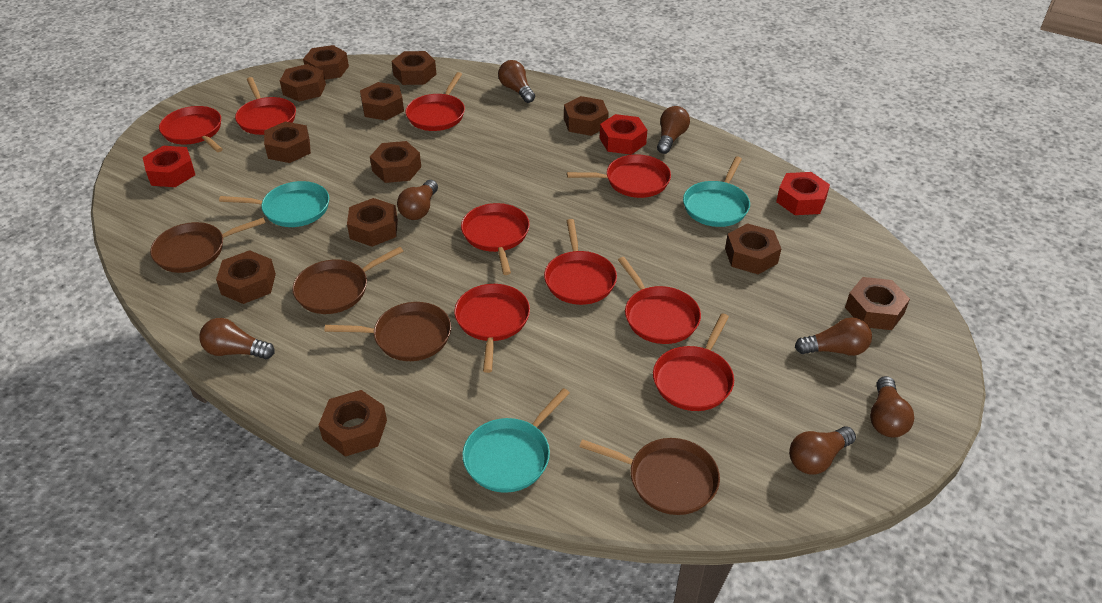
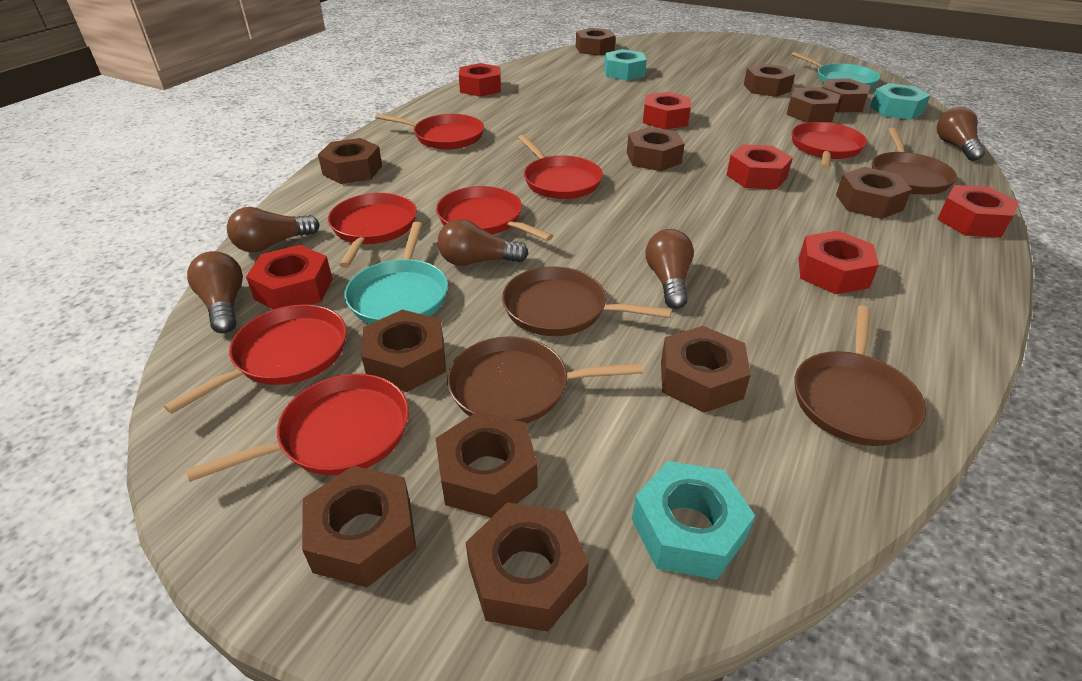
brown light bulb: [199,318,275,359] [397,180,438,220] [498,60,535,103] [657,106,690,154] [789,426,856,474] [795,317,872,356] [870,376,914,437] = 7 -> [187,251,243,333] [227,207,320,253] [438,219,529,266] [646,229,694,309] [937,107,986,161] = 5
red nut: [143,146,195,187] [600,114,647,155] [776,172,830,215] = 3 -> [246,245,332,309] [459,63,501,97] [643,92,691,130] [727,144,793,190] [798,231,879,294] [937,185,1019,238] = 6
red pan: [159,106,223,152] [235,77,296,135] [405,72,465,131] [454,284,530,373] [461,203,530,275] [544,219,617,305] [567,154,671,198] [618,257,701,344] [653,313,734,411] = 9 -> [164,304,347,414] [186,374,409,482] [328,193,417,268] [375,114,484,149] [436,186,553,241] [518,135,603,199] [792,122,867,169] = 7
turquoise nut: none = 0 -> [604,49,647,81] [632,461,755,580] [870,83,931,120] = 3
turquoise pan: [219,181,329,227] [462,388,570,493] [683,156,750,227] = 3 -> [344,222,448,324] [792,52,880,88] = 2

